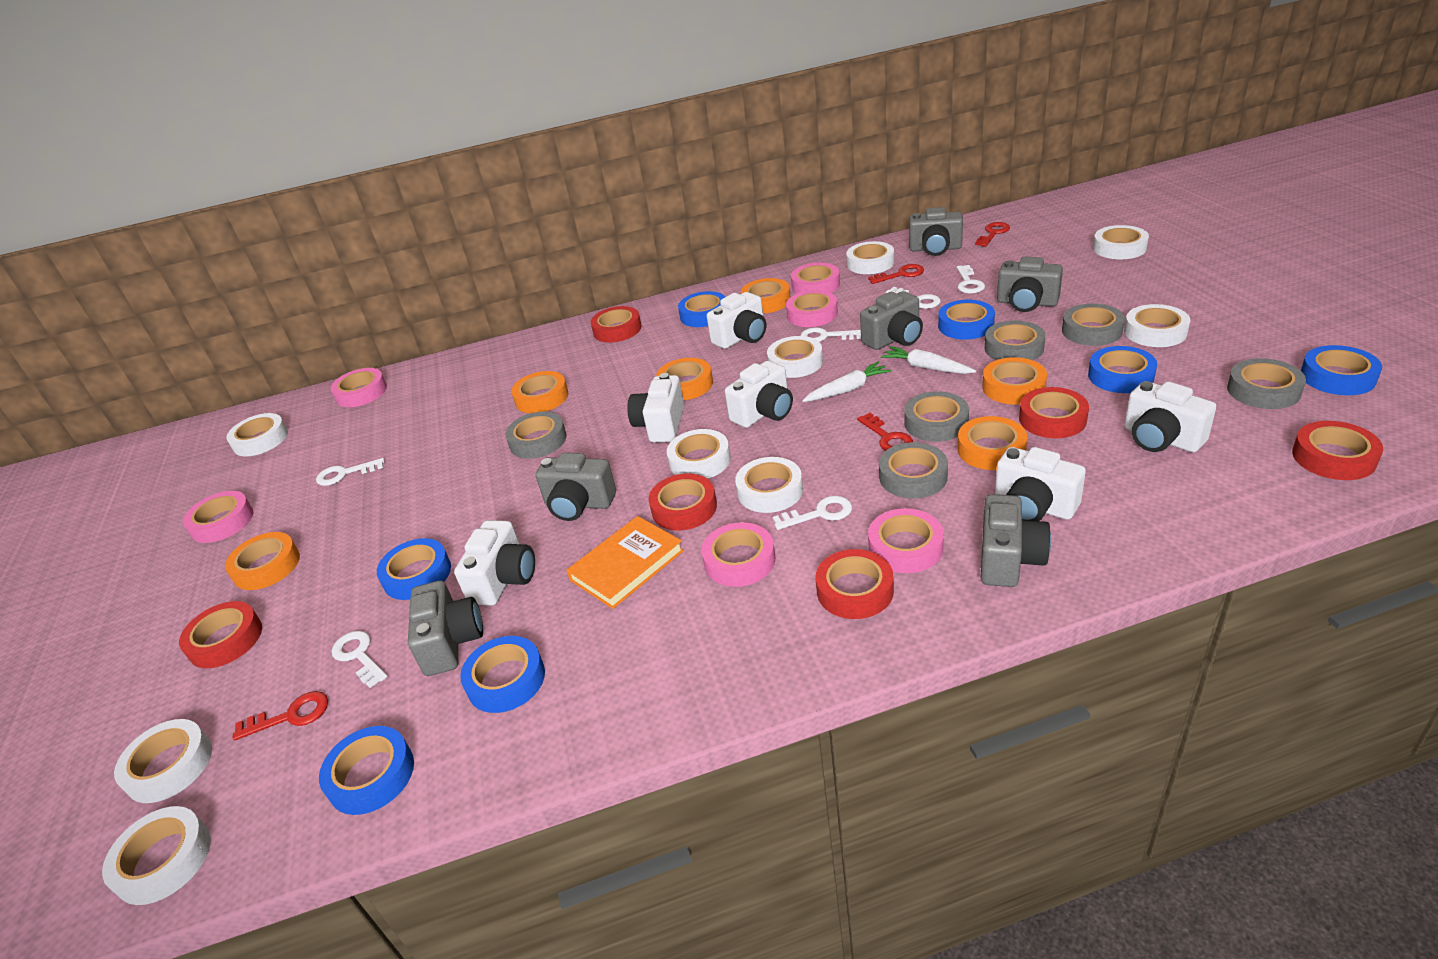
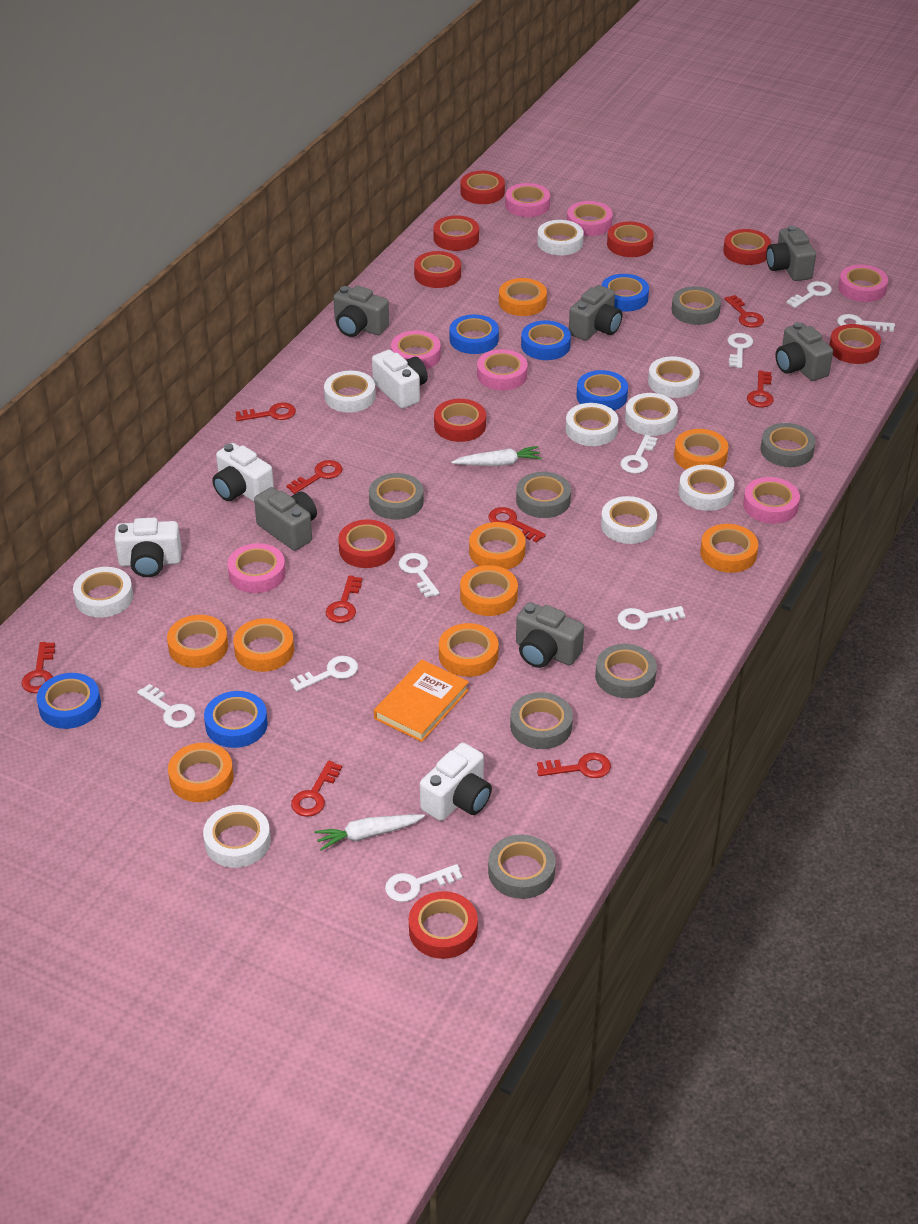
blue tape: [319,726,414,815] [377,538,451,600] [460,636,545,713] [678,291,725,327] [938,299,995,340] [1088,346,1157,393] [1301,345,1382,395] = 7 -> [37,673,101,729] [204,691,268,748] [450,314,499,354] [521,320,571,360] [576,370,628,411] [601,274,649,312] = 6
grey tape: [505,412,567,459] [879,442,948,499] [904,391,969,442] [985,320,1046,360] [1062,304,1125,346] [1227,358,1306,409] = 6 -> [369,473,424,520] [488,834,556,899] [510,692,573,749] [516,472,571,518] [595,644,657,698] [672,286,721,325] [760,423,815,467] = 7
orange tape: [225,532,300,590] [511,371,568,413] [656,358,713,400] [741,278,790,313] [958,416,1027,470] [982,357,1047,405] = 6 -> [167,615,228,668] [168,743,234,802] [233,618,294,672] [439,623,499,677] [460,565,518,616] [469,522,526,570] [499,278,547,316] [674,429,728,469] [700,524,758,573] = 9
pink tape: [183,491,253,543] [331,368,387,407] [702,522,775,587] [786,290,838,327] [791,263,840,294] [868,508,944,573] = 6 -> [227,543,286,593] [391,330,441,369] [477,349,528,390] [505,183,550,217] [567,201,613,236] [743,477,800,524] [838,265,888,302] = 7
red key: [233,691,328,741] [857,413,913,451] [868,264,924,284] [975,222,1010,247] = 4 -> [21,642,55,693] [236,402,296,421] [286,460,343,494] [291,760,342,817] [326,575,362,623] [488,507,546,543] [537,753,611,778] [724,295,764,327] [747,370,774,407] = 9
red tape: [179,601,262,668] [590,306,641,343] [649,474,717,531] [816,549,894,619] [1019,387,1089,438] [1292,421,1383,480] = 6 -> [338,519,395,568] [409,891,478,959] [414,251,461,288] [433,215,479,251] [434,399,486,442] [460,171,505,204] [607,221,654,257] [723,229,771,265] [829,324,881,364] = 9
white camera: [454,520,535,606] [627,373,684,443] [707,292,766,349] [725,361,793,428] [995,447,1086,521] [1124,381,1216,453] = 6 -> [114,518,182,577] [212,443,274,501] [372,350,428,409] [420,743,492,821] = 4
white key: [316,458,385,486] [332,631,388,688] [773,496,852,530] [800,327,861,342] [886,287,941,309] [956,265,985,294] = 6 -> [137,684,196,728] [290,656,358,691] [385,864,462,902] [399,553,440,598] [618,606,685,630] [620,435,658,474] [728,333,753,368] [786,281,832,308] [837,314,895,332] = 9

